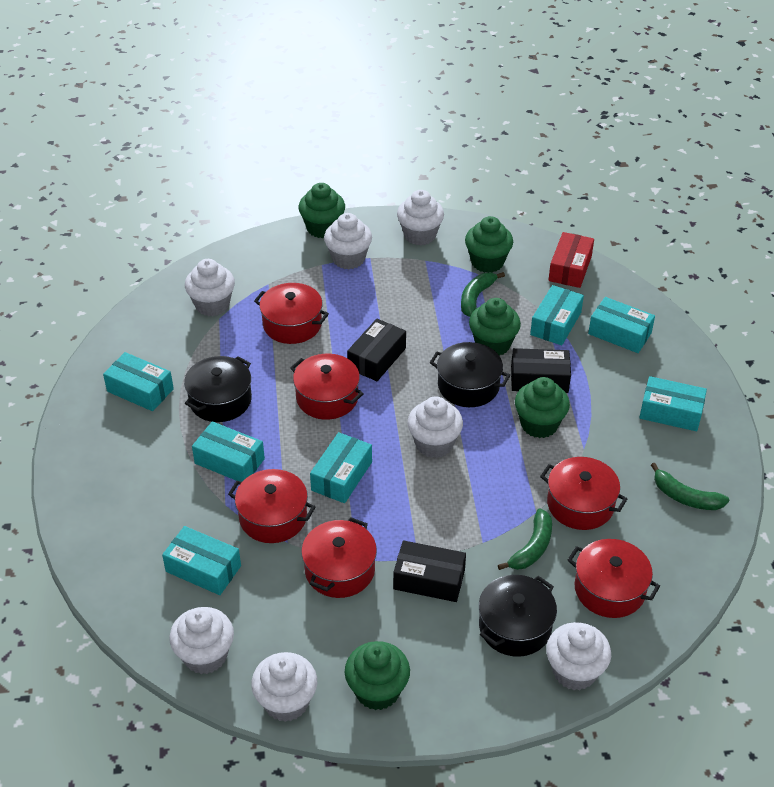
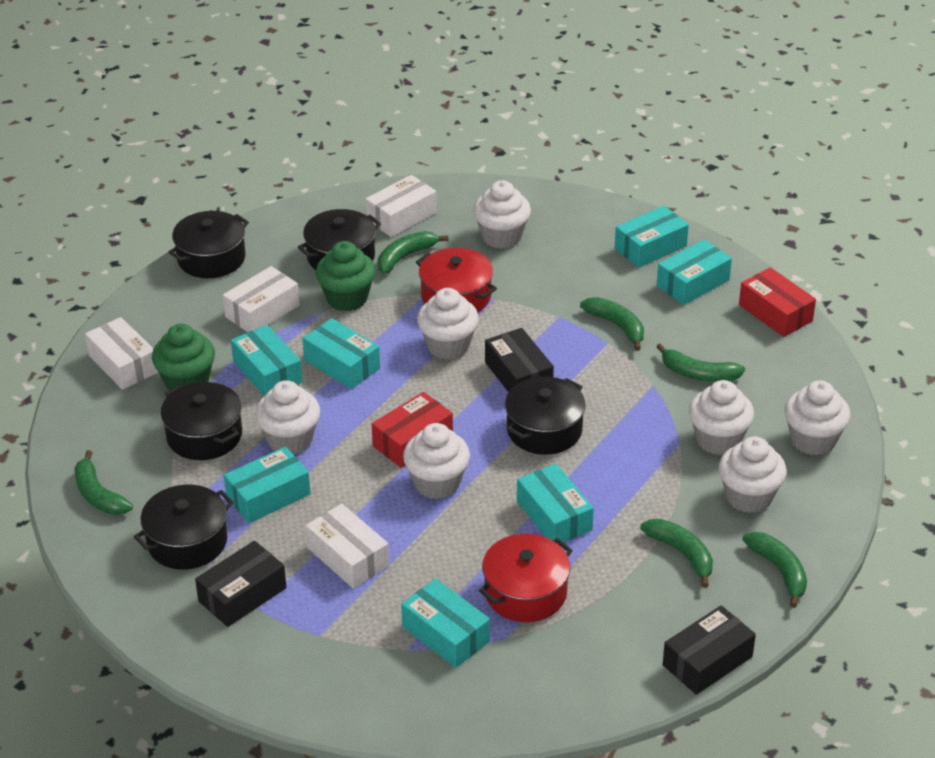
black pot: [184,356,252,422] [430,342,510,407] [479,575,557,657] = 3 -> [134,485,234,570] [161,382,242,460] [169,211,249,278] [298,209,381,270] [505,377,586,455] = 5
green banana: [461,272,505,317] [498,508,552,570] [651,463,729,510] = 3 -> [74,450,133,515] [378,231,448,274] [580,297,644,351] [640,519,713,588] [656,343,745,382] [742,532,807,608] = 6
green cupcake: [299,183,345,238] [345,641,410,710] [465,216,513,273] [469,298,521,356] [515,377,570,438] = 5 -> [152,324,215,391] [316,241,376,311] = 2
red box: [549,232,594,288] = 1 -> [372,392,453,468] [739,267,816,337] = 2
red pot: [228,469,315,543] [254,283,329,344] [290,354,364,420] [301,517,377,598] [540,457,627,530] [568,539,660,618] = 6 -> [416,248,497,313] [479,534,573,622] = 2
white box: none = 0 -> [85,317,158,390] [223,266,300,332] [306,504,389,588] [365,175,437,237] = 4

